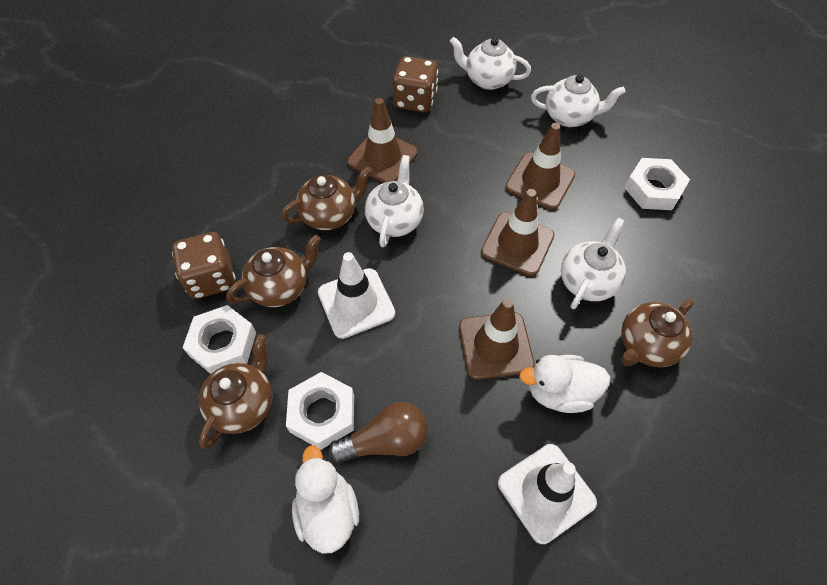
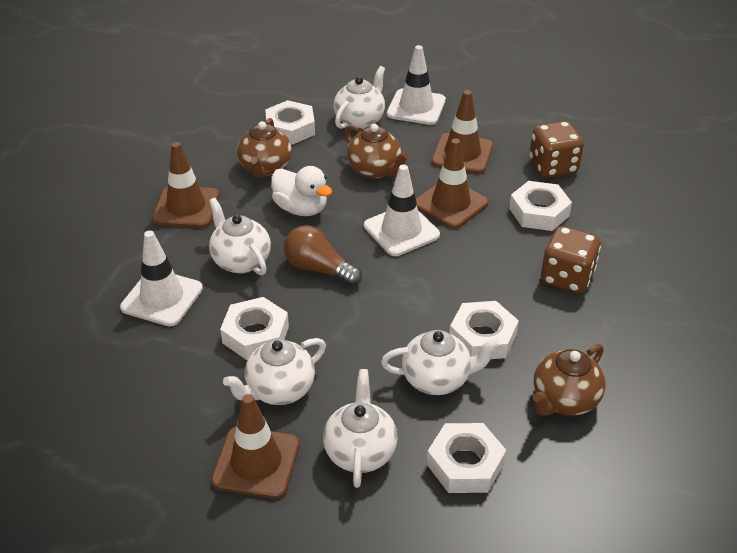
brown teapot: [199,334,272,449] [226,235,321,307] [281,167,372,230] [621,299,694,367] = 4 -> [237,118,292,178] [345,124,410,179] [533,344,606,416] = 3
white duck: [292,445,359,554] [519,355,610,413] = 2 -> [271,166,332,216] = 1
white nut: [183,305,256,374] [286,372,354,450] [625,158,690,210] = 3 -> [220,297,289,360] [265,100,315,145] [427,423,506,493] [450,301,519,359] [509,181,572,231] = 5
white teapot: [365,155,424,247] [450,37,531,90] [531,74,626,127] [561,218,626,309] = 4 -> [209,198,271,276] [223,338,326,405] [323,369,398,488] [334,66,385,129] [381,330,500,395] = 5
white traffic cone: [318,252,395,339] [498,444,597,544] = 2 -> [120,231,203,326] [364,165,440,256] [387,45,446,125] = 3

